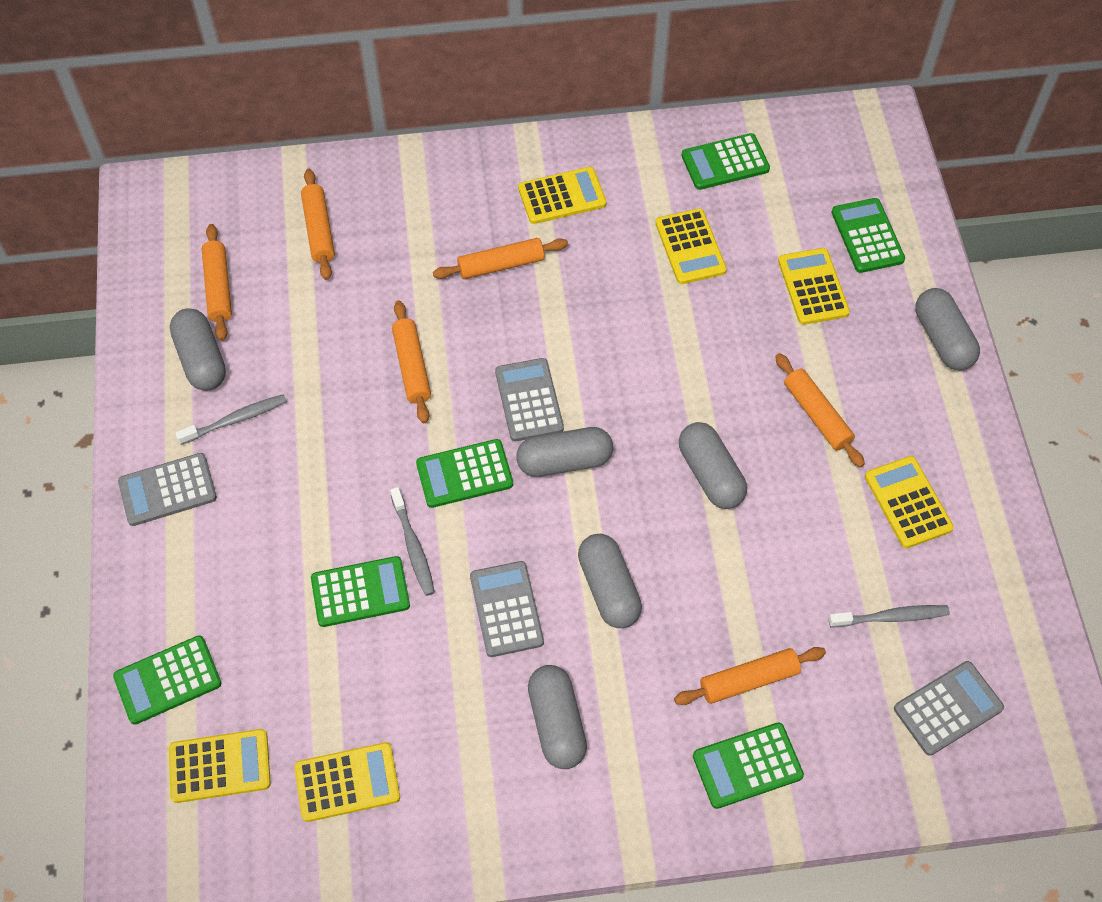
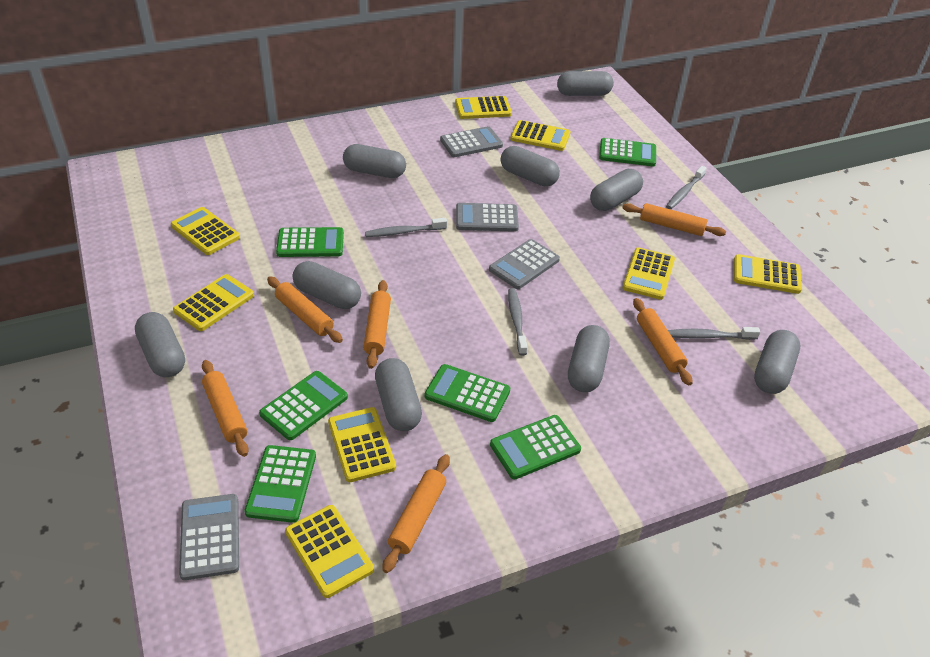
grey capsule: [170,308,226,391] [516,427,613,477] [528,665,587,769] [578,534,642,628] [679,422,747,509] [915,288,980,370] = 6 -> [135,312,185,377] [293,261,361,309] [343,144,406,178] [375,358,422,431] [501,146,560,186] [557,71,614,96] [568,325,610,392] [590,169,643,211] [754,330,800,394] = 9
grey toothbrush: [175,394,287,445] [390,487,435,596] [829,605,950,627] = 3 -> [365,218,447,237] [508,288,527,356] [666,166,707,209] [668,327,760,340] = 4
yellow calculator: [169,729,271,803] [294,742,400,822] [518,167,607,224] [655,208,727,284] [778,248,850,325] [865,456,954,548] = 6 -> [171,207,240,255] [173,274,254,331] [285,505,374,598] [328,407,396,482] [455,96,512,119] [510,120,570,151] [623,247,675,300] [734,254,802,294] = 8

